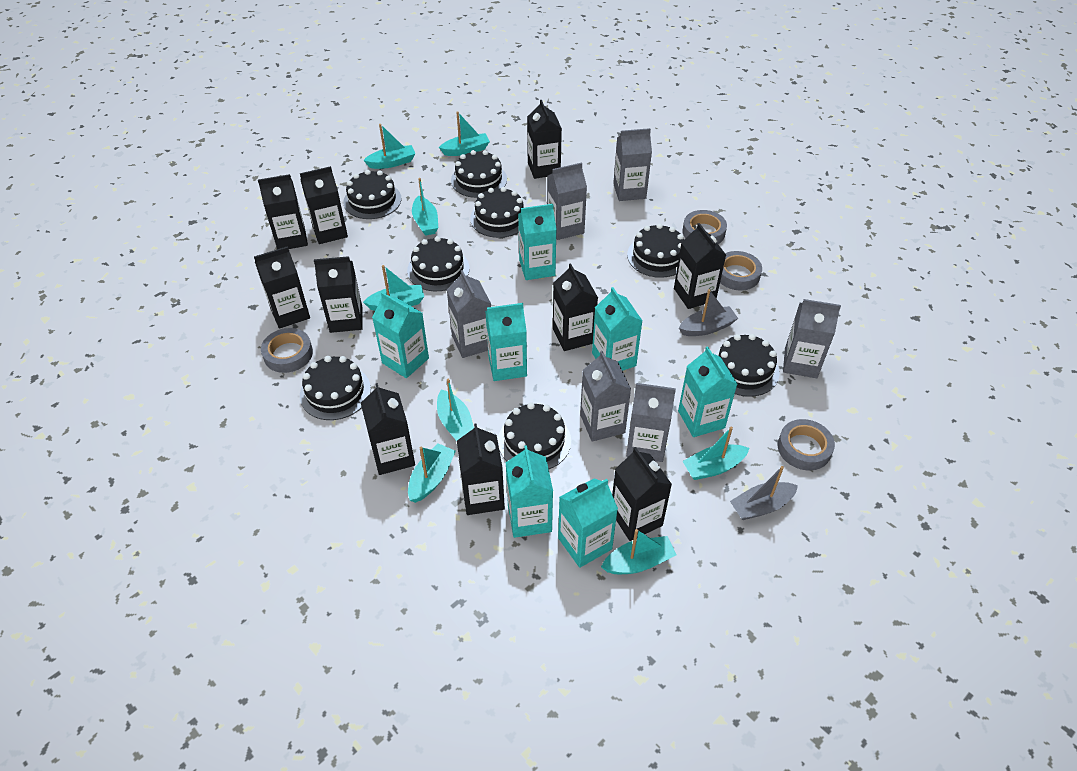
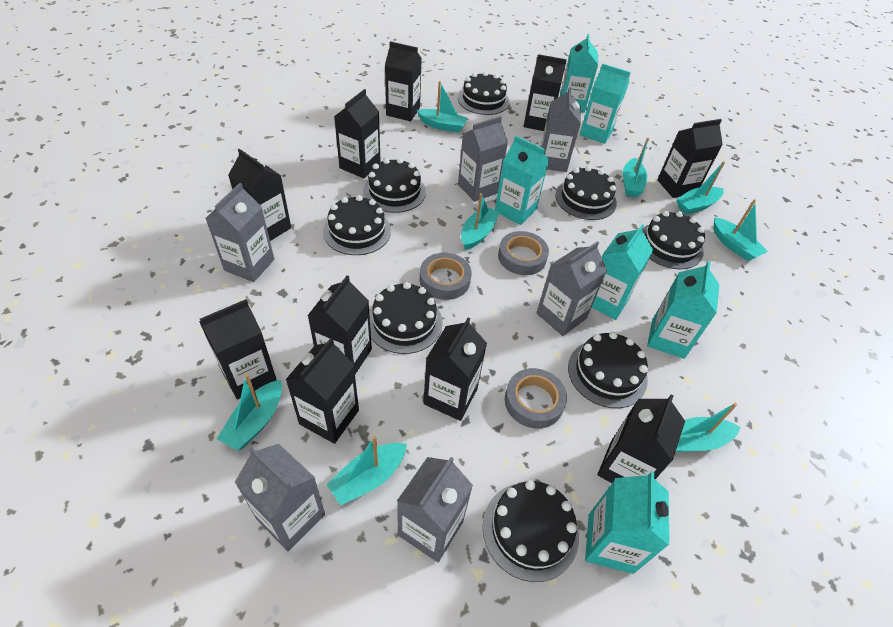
grey boat: [679,289,738,336] [730,466,798,520] = 2 -> none = 0
grey tape: [261,328,313,373] [682,210,727,244] [720,251,762,290] [777,419,835,471] = 4 -> [420,253,472,300] [498,231,549,275] [505,368,567,429] = 3
turquoise carton: [372,292,429,378] [485,303,527,381] [506,445,553,538] [518,204,557,280] [558,478,618,568] [592,287,642,371] [678,347,737,437] = 7 -> [495,136,549,225] [560,34,598,113] [580,64,631,144] [585,471,669,574] [591,224,653,320] [647,261,720,359] = 6

